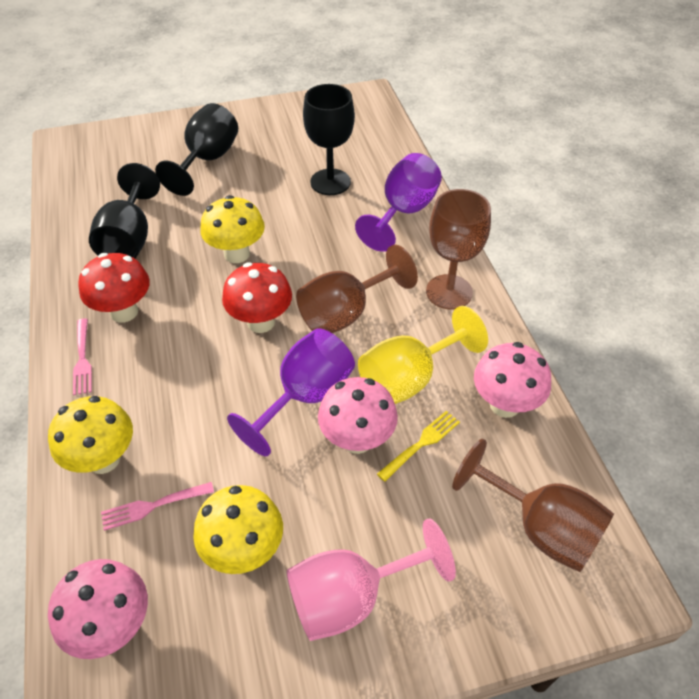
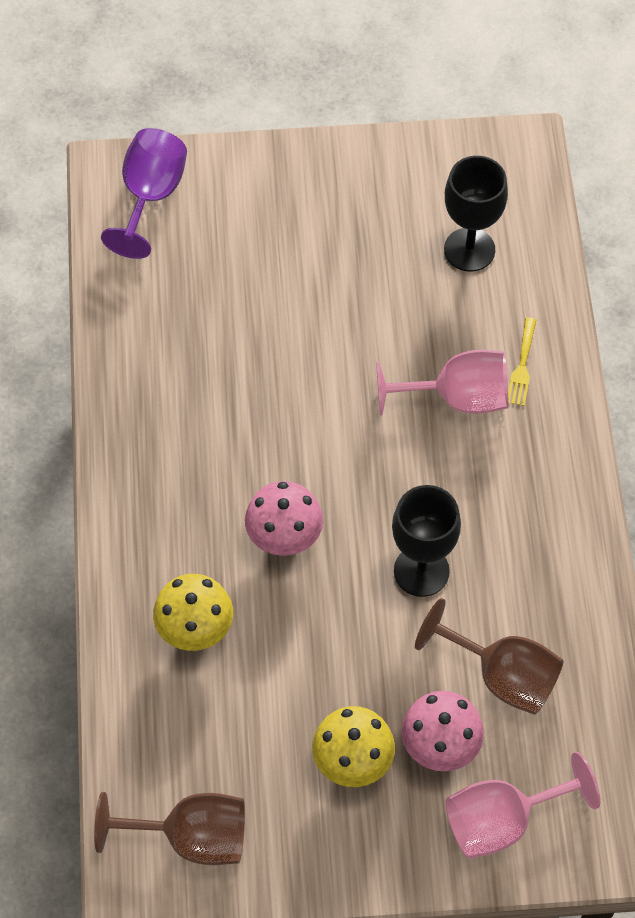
black goblet: [89,163,160,258] [155,103,238,196] [303,84,355,195] = 3 -> [392,485,461,597] [444,156,508,272] = 2
brown goblet: [296,245,418,333] [426,189,491,309] [452,439,614,572] = 3 -> [94,792,245,865] [415,598,564,715] = 2
pink fork: [73,319,92,395] [101,482,214,531] = 2 -> none = 0
pink goblet: [287,519,456,641] = 1 -> [376,350,508,416] [446,752,601,859] = 2
pink mushroom: [48,559,148,659] [318,377,398,454] [474,342,551,418] = 3 -> [245,481,323,556] [401,691,484,771] = 2
purple goblet: [227,328,355,456] [355,153,442,252] = 2 -> [101,128,187,259] = 1
red mushroom: [78,253,150,323] [222,262,292,333] = 2 -> none = 0
yellow goblet: [358,306,488,404] = 1 -> none = 0
yellow mushroom: [48,396,133,474] [193,485,283,574] [200,195,265,263] = 3 -> [153,574,233,651] [312,706,395,787] = 2

